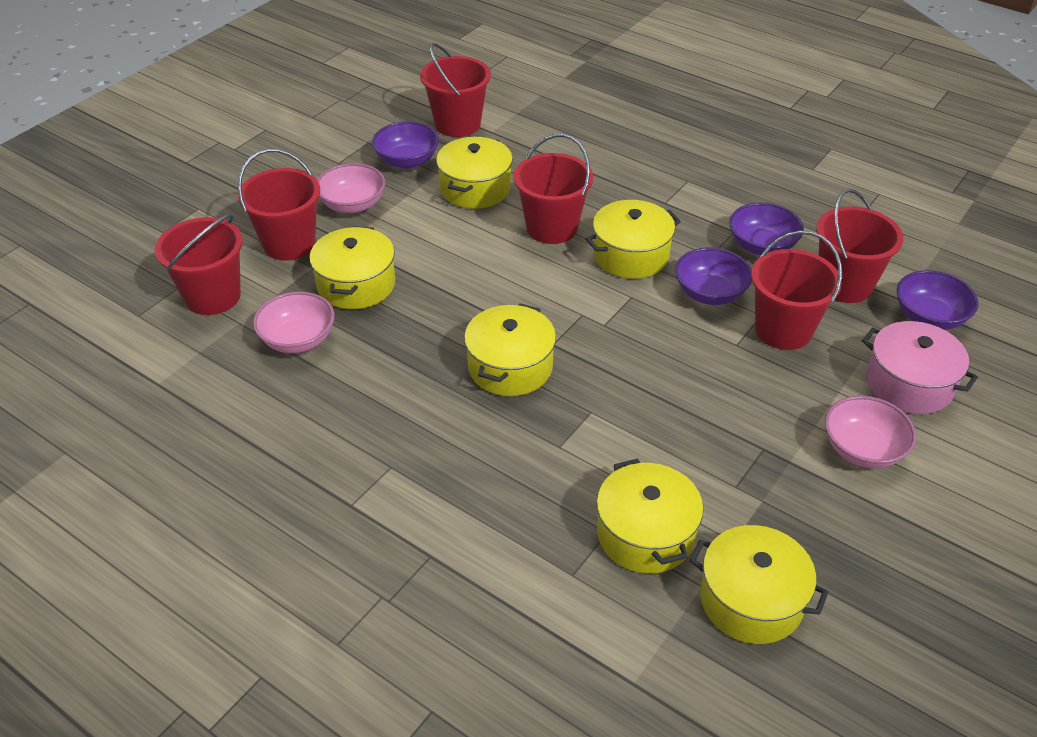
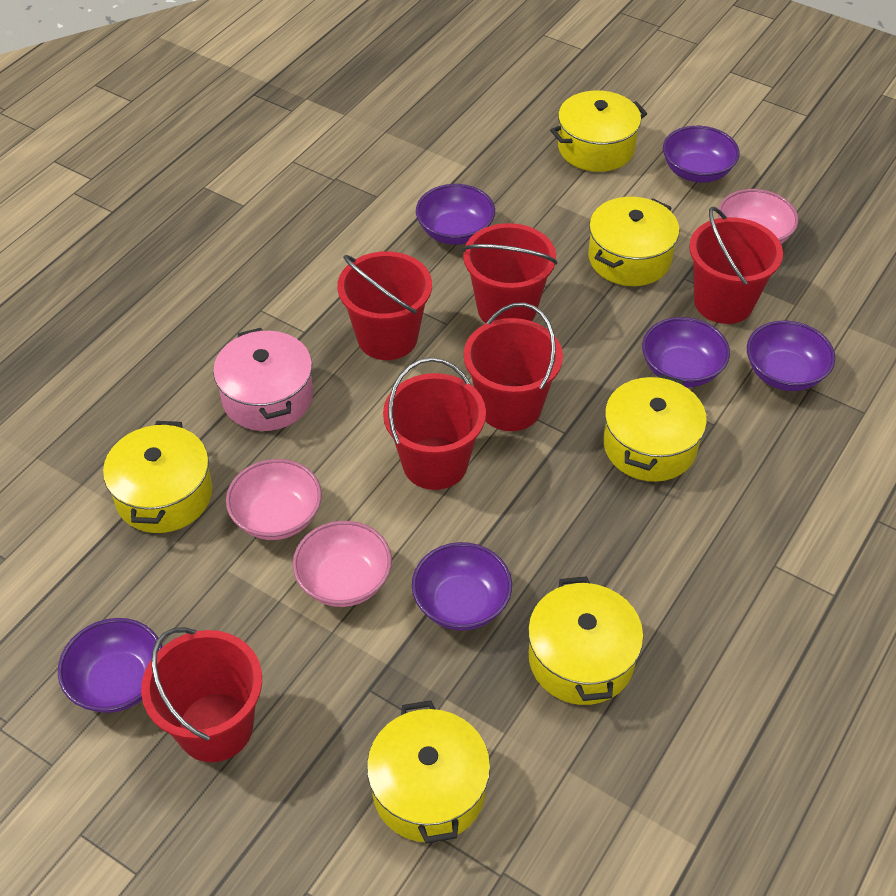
purple bowl: [372,121,439,168] [675,248,752,305] [729,203,804,255] [897,270,979,330] = 4 -> [58,618,162,713] [412,542,512,631] [416,184,495,245] [642,317,730,387] [663,126,740,183] [747,320,835,391] = 6

